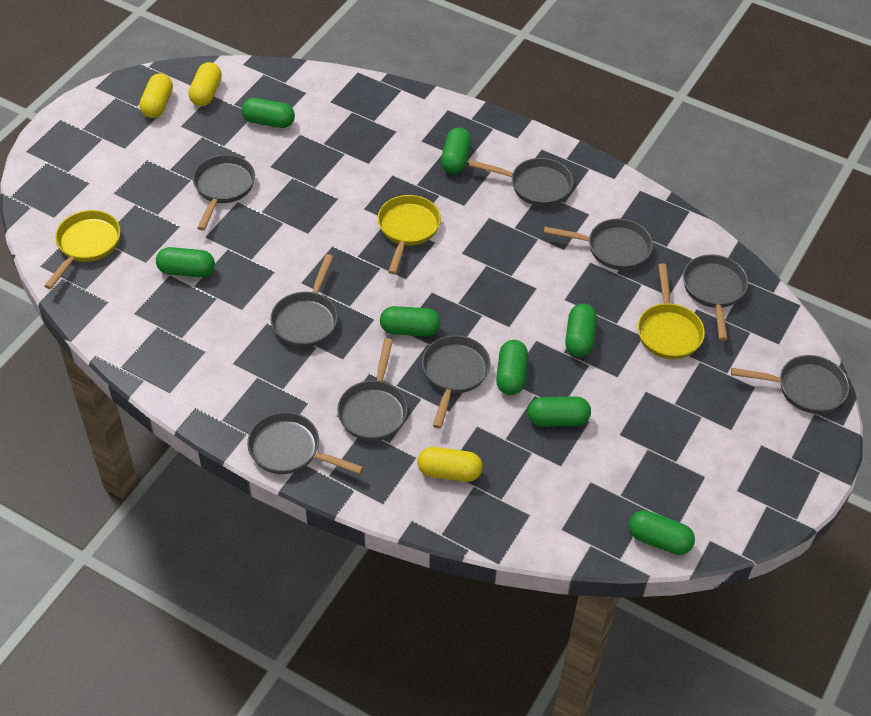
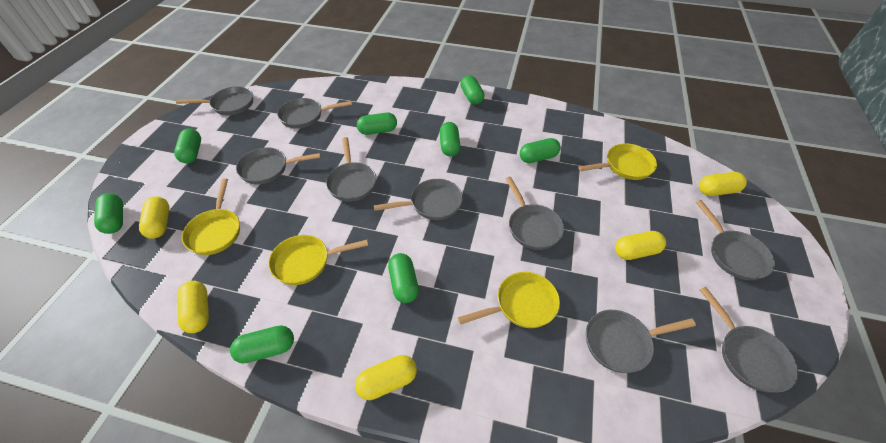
yellow capsule: [139,73,173,118] [188,62,222,106] [418,447,483,482] = 3 -> [139,196,169,239] [177,281,209,333] [355,355,417,400] [615,231,666,260] [699,172,747,196] = 5
yellow pan: [44,210,121,289] [378,195,441,274] [638,264,705,359] = 3 -> [182,178,240,255] [268,235,368,285] [458,272,560,328] [579,143,657,180] = 4

